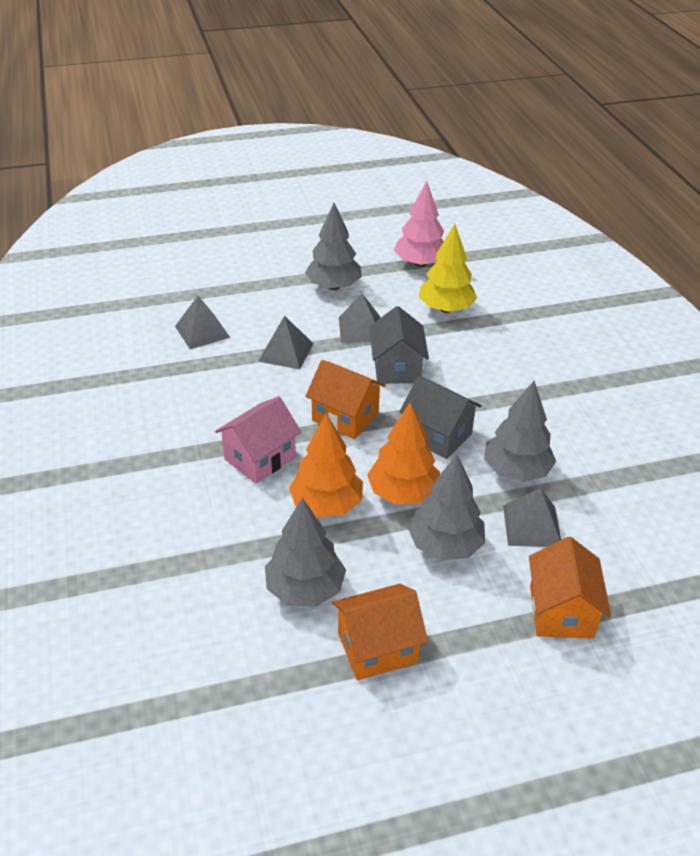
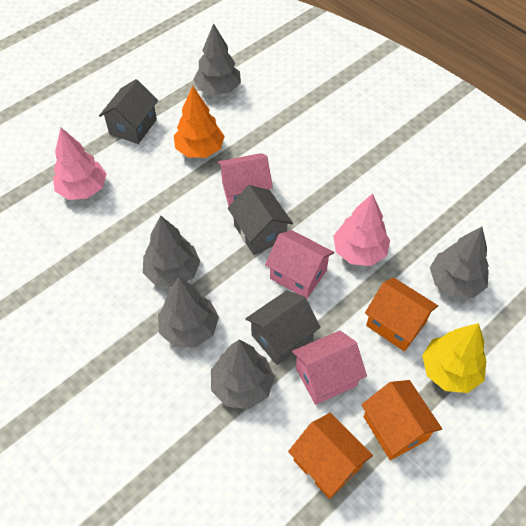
grey house: [369,306,429,384] [399,376,482,459] = 2 -> [99,79,158,144] [228,185,293,255] [245,290,321,365] = 3
grey pyramid: [175,296,230,349] [258,315,314,369] [339,293,380,343] [503,488,561,547] = 4 -> none = 0
grey tree: [265,498,346,607] [305,203,362,290] [408,454,485,560] [484,381,556,482] = 4 -> [143,215,201,287] [158,277,219,347] [193,23,241,95] [211,339,275,409] [430,227,489,298] = 5
orange tree: [289,413,363,517] [367,402,440,505] = 2 -> [174,85,225,158] = 1
pink house: [215,396,301,484] = 1 -> [217,153,273,206] [265,230,334,299] [292,330,367,405] = 3
pink tree: [394,181,444,267] = 1 -> [53,128,107,200] [333,193,390,266] = 2

